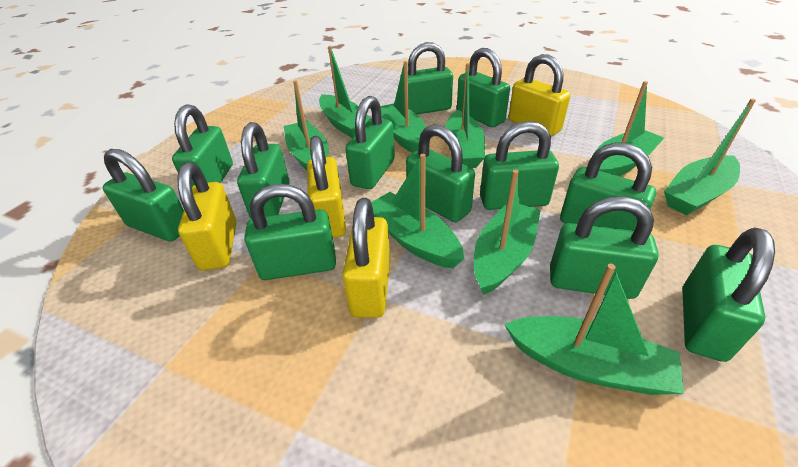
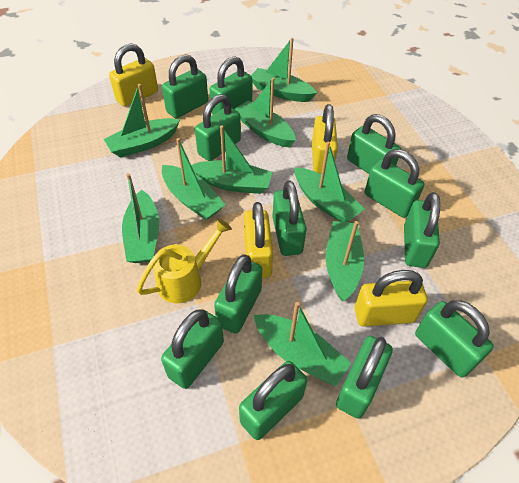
yellow watering can: none = 0 -> [136,218,232,304] = 1

